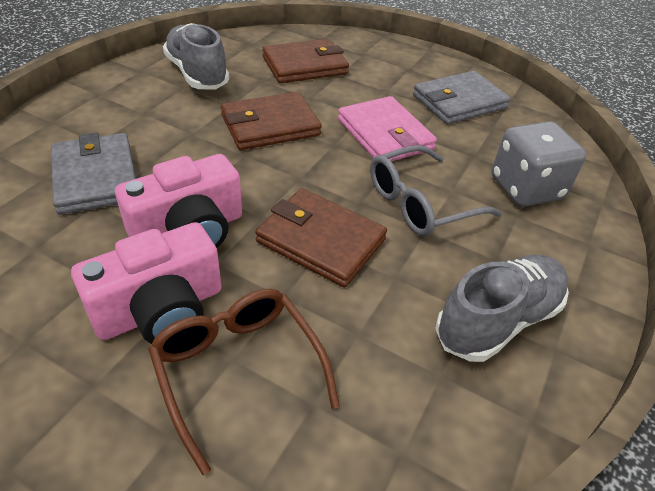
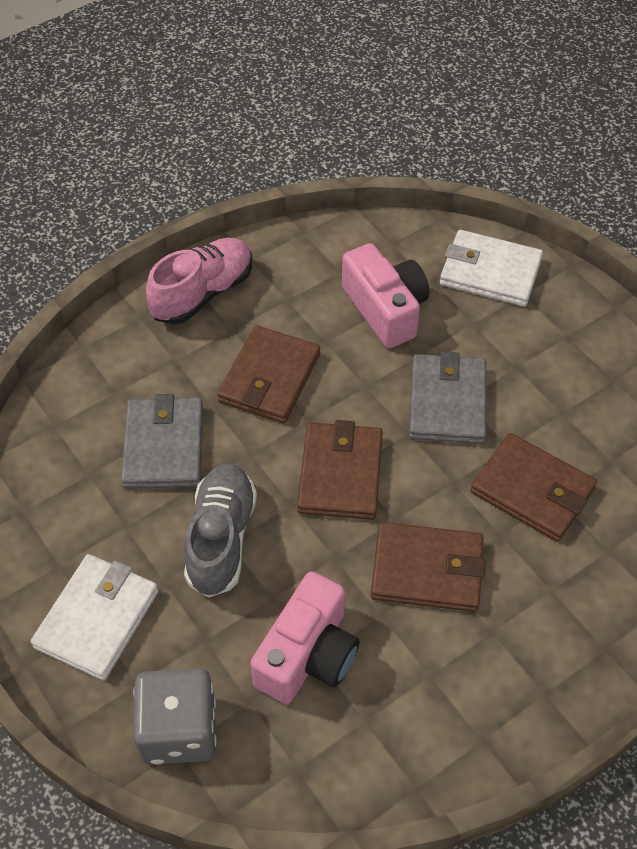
brown glasses: [148,289,340,475] = 1 -> none = 0
brown wallet: [221,92,322,150] [255,188,387,287] [262,39,349,83] = 3 -> [217,325,320,423] [297,420,383,520] [371,522,486,612] [470,433,597,542] = 4
grey glasses: [370,145,502,236] = 1 -> none = 0
grey shoe: [163,23,229,89] [435,255,569,362] = 2 -> [184,463,257,597] = 1
pink shoe: none = 0 -> [146,238,252,325] = 1
pink wallet: [338,96,437,161] = 1 -> none = 0
white wallet: none = 0 -> [31,554,159,681] [440,230,543,307] = 2

